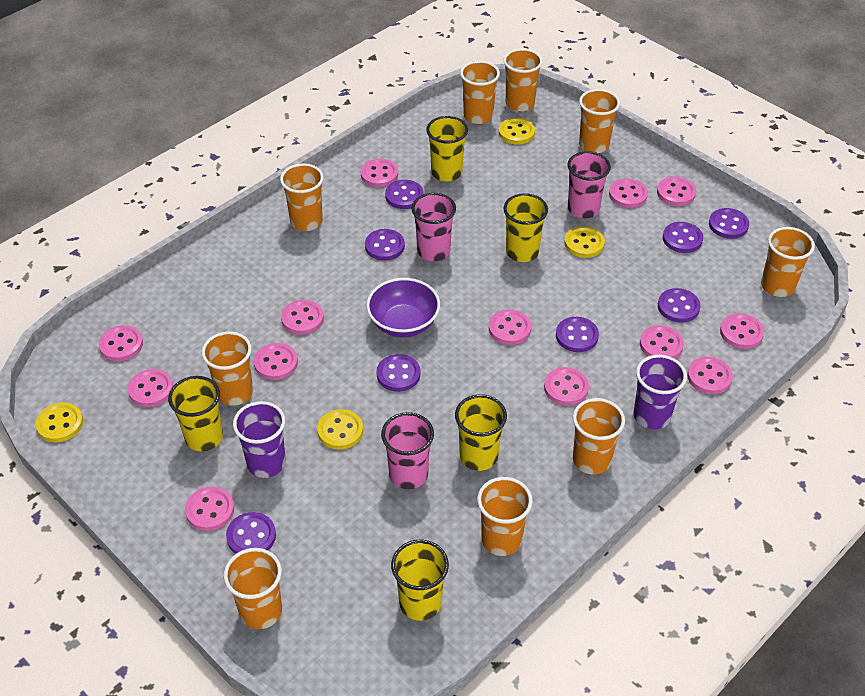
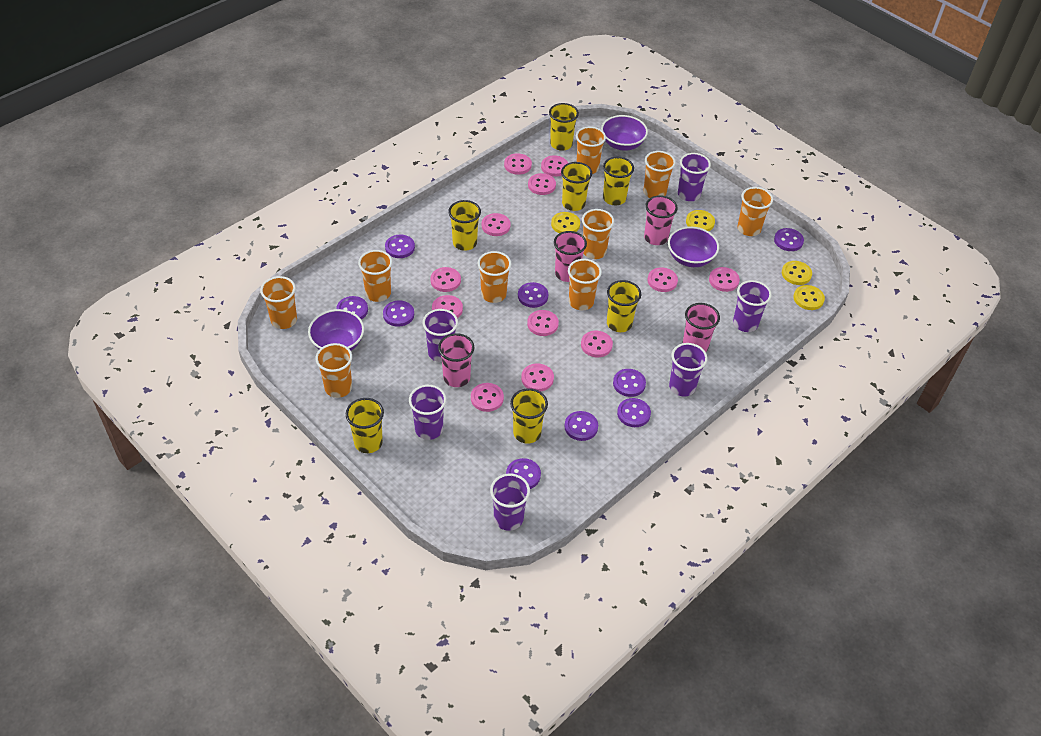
pink button: [99,325,143,361] [128,369,173,407] [185,487,234,531] [254,343,298,380] [281,300,324,335] [361,159,398,187] [489,310,531,345] [544,367,589,405] [609,178,648,208] [640,325,684,359] [657,177,696,206] [687,357,733,394] [720,313,764,349] = 13 -> [430,267,461,292] [432,295,463,318] [471,383,504,412] [482,213,511,236] [504,153,532,175] [521,363,554,391] [527,310,559,336] [528,173,556,195] [541,155,568,177] [581,331,613,357] [647,267,678,292] [709,267,740,292] = 12
pink cup: [381,412,434,489] [412,193,456,261] [568,151,611,218] = 3 -> [438,333,474,387] [554,231,587,282] [644,195,678,245] [683,303,720,352] = 4
purple bowl: [366,278,440,337] = 1 -> [308,309,364,351] [601,115,648,151] [668,227,719,267] = 3
purple button: [226,512,276,554] [365,229,405,261] [376,354,420,392] [385,180,424,209] [556,317,599,352] [658,288,701,323] [663,222,703,253] [709,208,749,239] = 8 -> [336,296,368,319] [383,300,414,327] [385,234,415,258] [506,458,541,489] [518,282,548,308] [564,411,598,441] [613,369,646,397] [617,398,651,427] [774,228,804,251] = 9
purple cup: [233,401,286,478] [634,355,687,430] = 2 -> [409,385,446,440] [423,309,458,362] [490,474,530,531] [669,343,708,397] [678,153,711,201] [733,280,772,332] = 6
yellow cup: [168,376,223,451] [391,540,449,621] [426,116,468,182] [455,395,507,471] [503,193,548,262] = 5 -> [346,398,384,453] [448,200,481,251] [510,388,548,444] [549,103,579,151] [561,162,592,211] [603,157,634,205] [607,280,641,332] = 7

